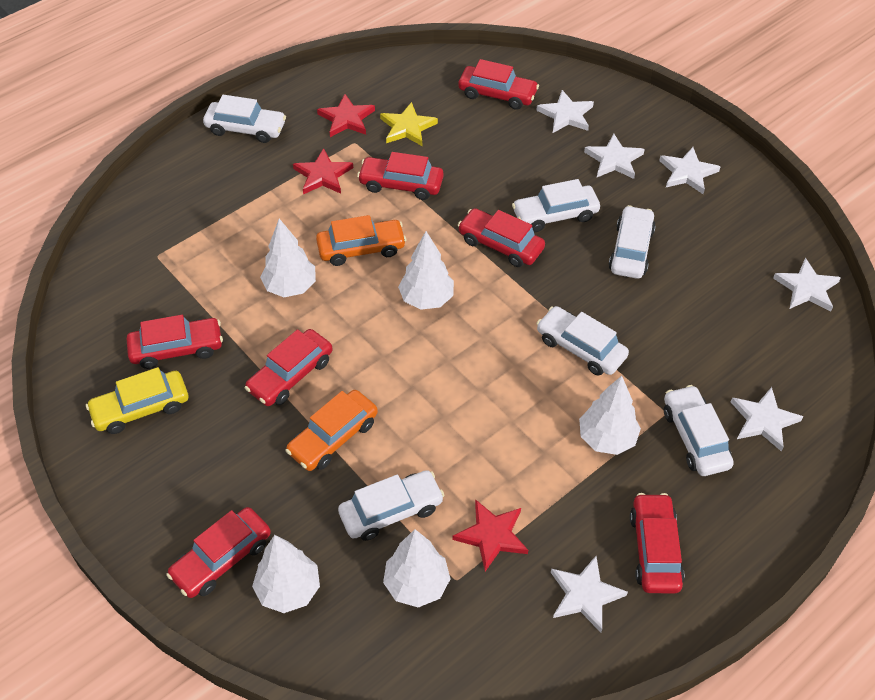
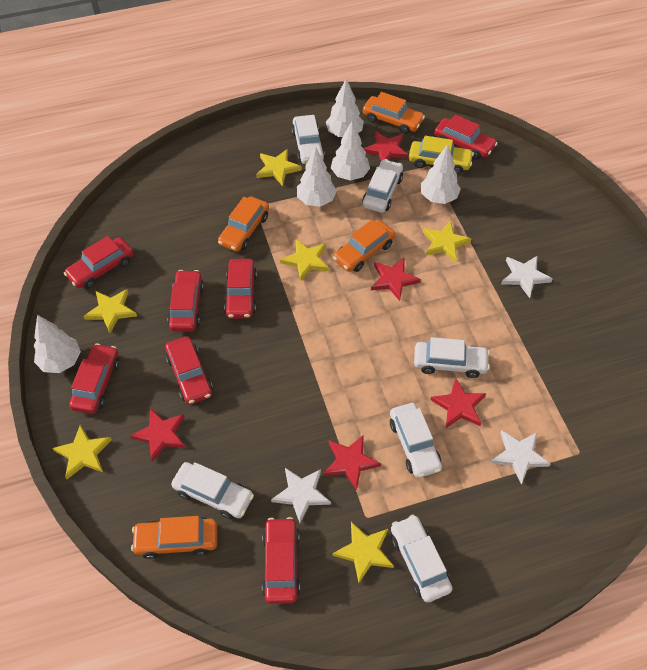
orange car: [286,390,378,471] [316,215,406,266] = 2 -> [131,516,217,559] [218,196,269,252] [333,219,395,272] [363,92,425,134] = 4
red star: [293,148,353,194] [317,94,375,137] [452,499,528,571] = 3 -> [130,408,186,462] [324,435,381,490] [364,131,408,161] [371,258,421,301] [431,378,486,428] = 5
white star: [536,90,594,133] [551,556,628,633] [584,134,645,179] [659,147,720,194] [731,387,803,452] [773,258,841,311] = 6 -> [271,468,331,523] [491,430,551,484] [501,256,552,298] = 3
yellow star: [380,102,438,146] = 1 -> [53,425,112,479] [83,289,137,333] [256,149,302,186] [280,239,329,281] [333,522,394,583] [423,221,471,262] = 6

